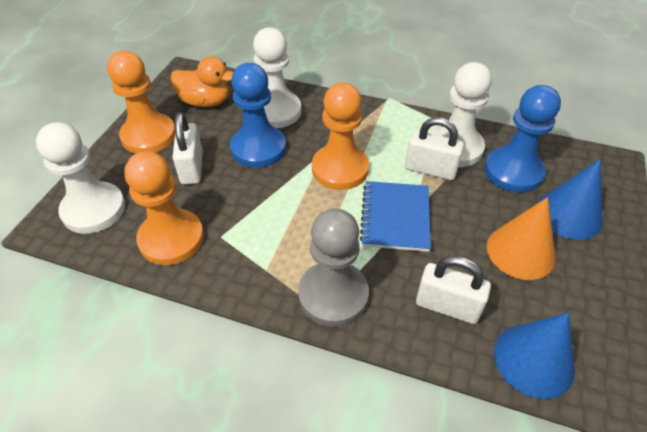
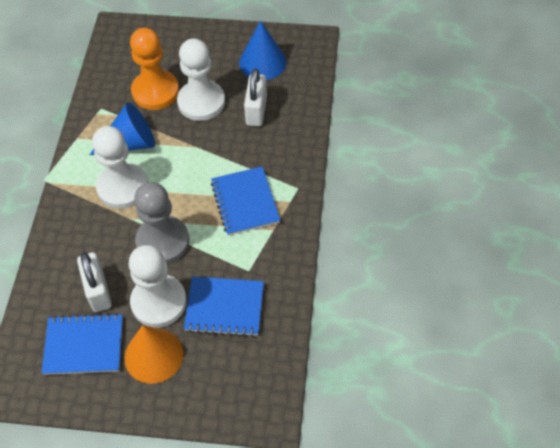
blue notebook: [360,181,431,252] = 1 -> [42,313,123,375] [184,277,264,337] [211,166,281,235] = 3
blue pawn: [230,63,286,168] [484,85,561,193] = 2 -> none = 0
orange duck: [171,56,233,107] = 1 -> none = 0
orange pawn: [107,51,175,154] [124,151,204,265] [312,83,369,190] = 3 -> [130,28,179,110] = 1
white padlock: [172,112,203,185] [405,117,464,180] [416,256,491,324] = 3 -> [77,252,112,312] [244,68,267,126] = 2

